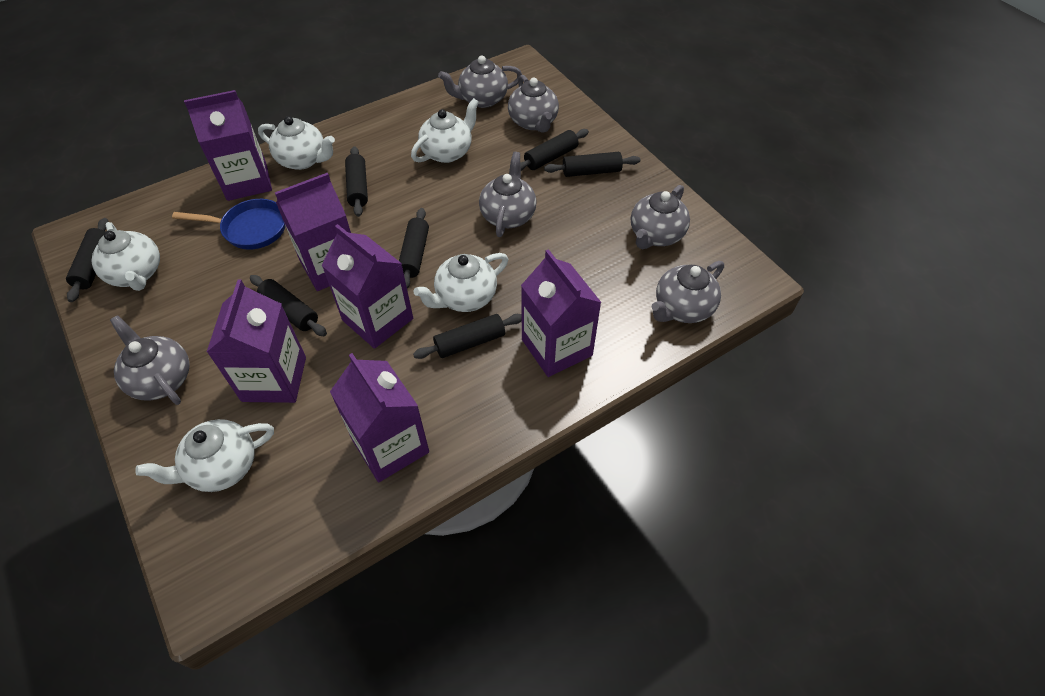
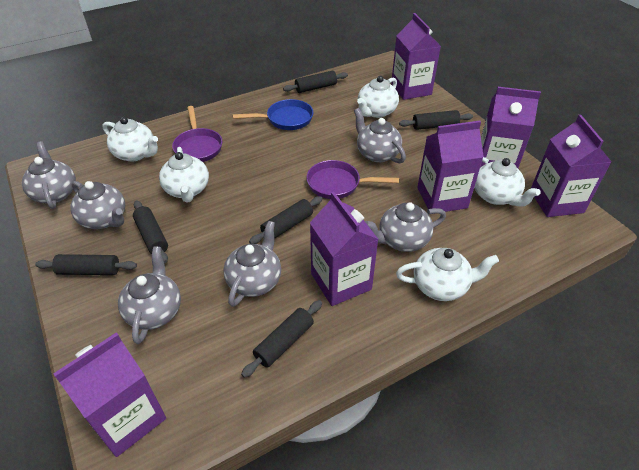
black rolling pin: [66,218,108,302] [250,275,327,336] [345,146,368,217] [399,208,429,288] [413,314,522,359] [520,129,589,171] [544,152,640,177] = 7 -> [35,254,137,275] [133,200,168,263] [241,300,322,378] [249,196,323,244] [283,71,348,93] [399,110,473,130] = 6
purple pan: none = 0 -> [172,106,222,162] [306,160,399,199] = 2

